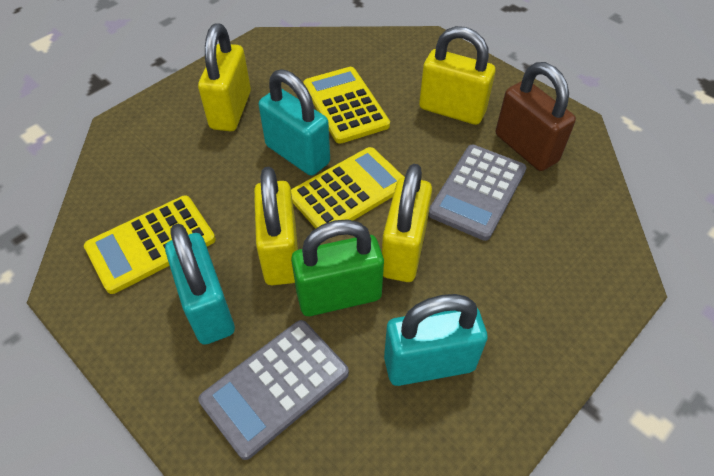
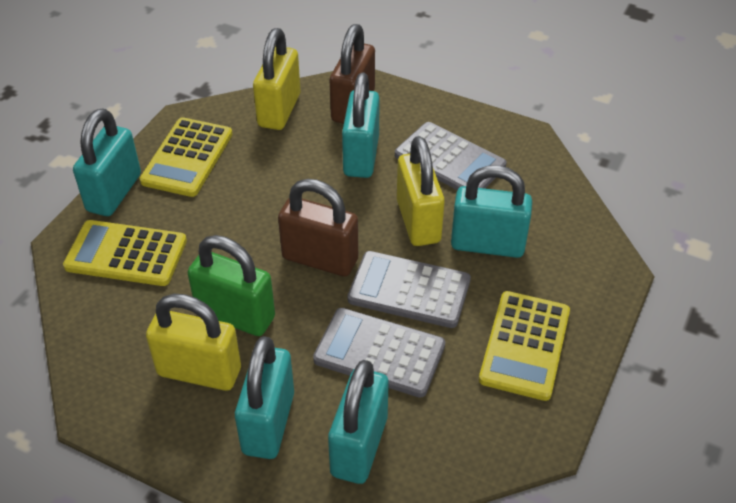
brown padlock: [496,62,576,171] = 1 -> [278,179,358,277] [330,24,375,124] = 2
grey calculator: [198,320,349,460] [428,145,527,241] = 2 -> [313,308,445,398] [348,251,471,328] [395,122,506,190] = 3
turquoise padlock: [165,224,235,345] [258,69,330,176] [384,294,488,386] = 3 -> [73,109,141,216] [235,336,294,459] [328,360,389,484] [342,73,380,178] [451,165,532,258] = 5
yellow padlock: [198,24,251,131] [254,167,298,285] [382,164,432,282] [419,26,495,125] = 4 -> [146,294,241,391] [253,28,300,130] [397,136,445,246] = 3

